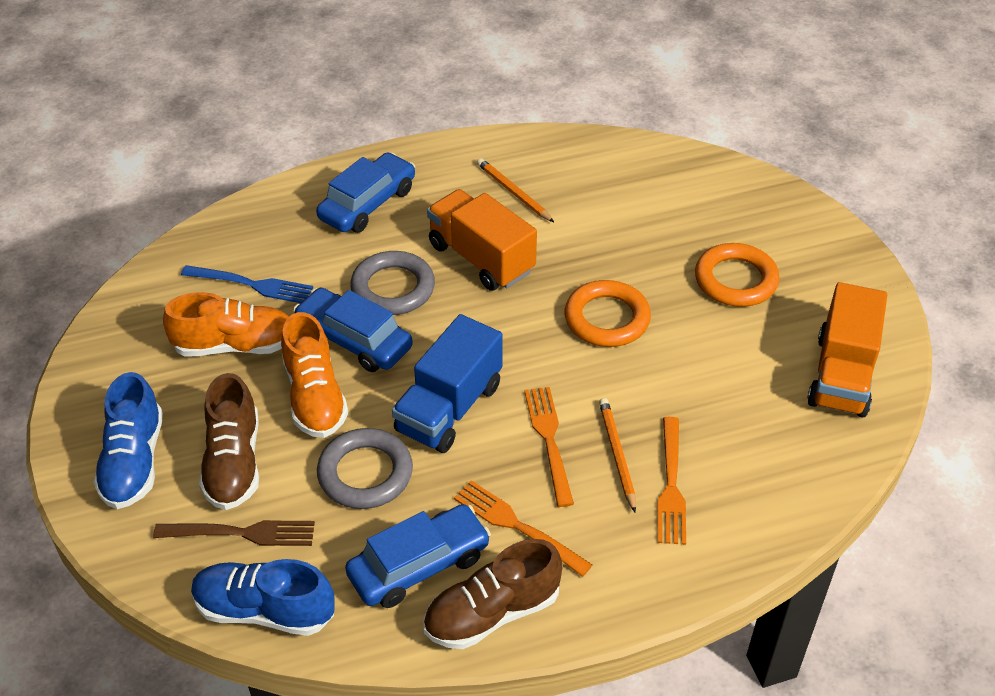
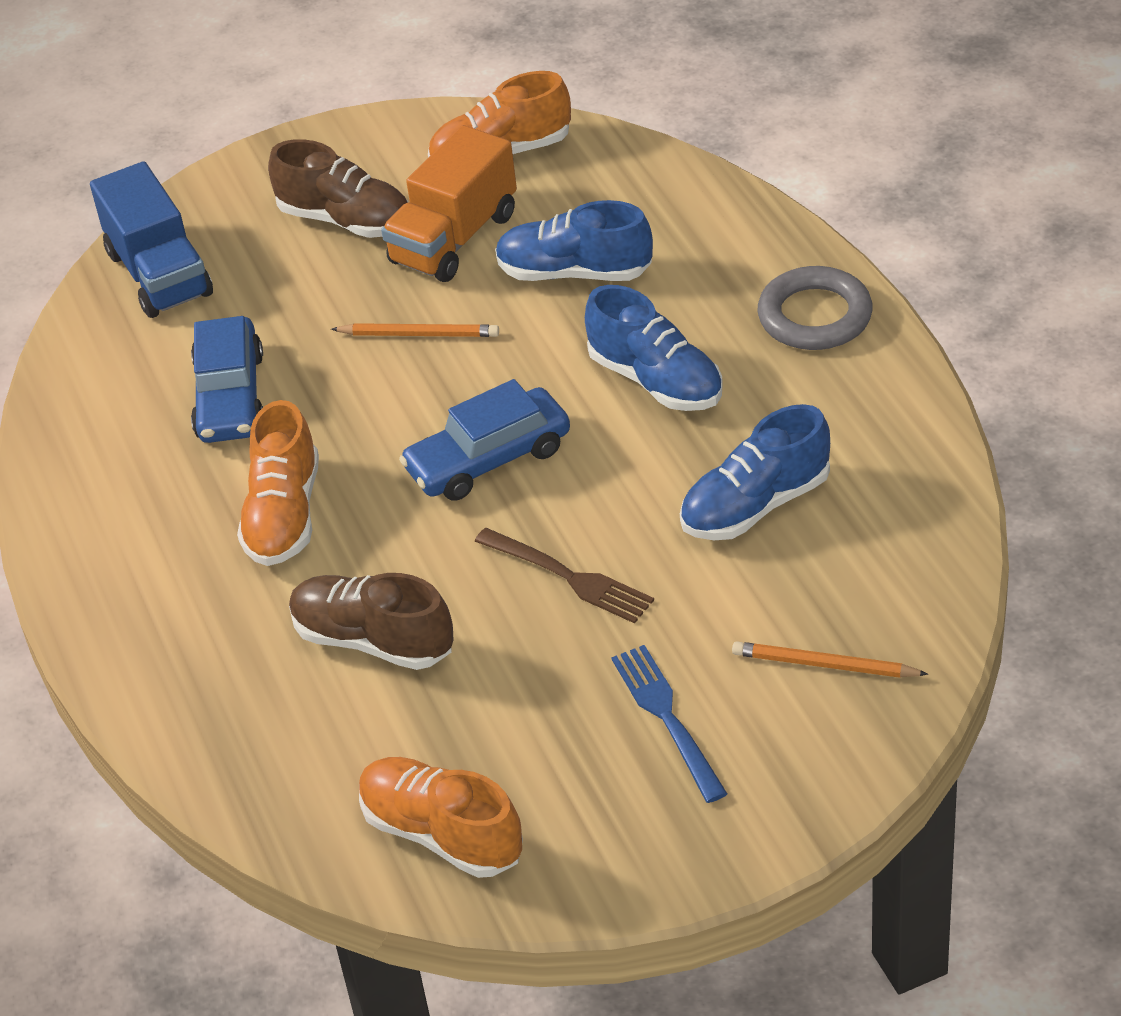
blue car: [293,288,413,372] [316,152,415,233] [345,504,491,608] = 3 -> [191,316,263,443] [399,379,570,501] = 2
blue shoe: [93,372,163,509] [191,559,335,636] = 2 -> [495,200,653,281] [585,285,723,411] [680,404,830,540] = 3
grey ring: [317,428,413,509] [350,251,435,315] = 2 -> [758,266,873,350] = 1
orange fork: [454,480,592,577] [524,387,574,507] [658,417,686,545] = 3 -> none = 0
orange ring: [565,280,651,347] [695,243,780,307] = 2 -> none = 0
orange shoe: [163,292,289,357] [281,312,348,438] = 2 -> [237,400,319,566] [359,757,523,878] [428,71,571,157] = 3
orange truck: [427,189,537,291] [807,282,887,417] = 2 -> [381,125,517,282] = 1

